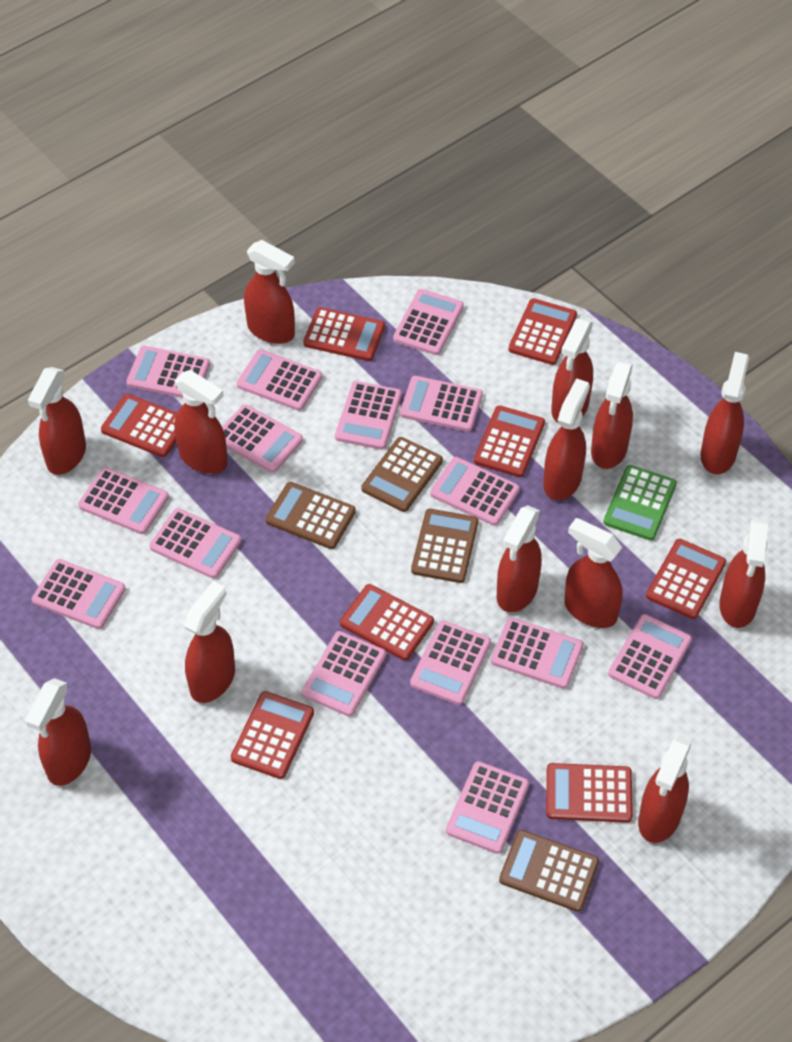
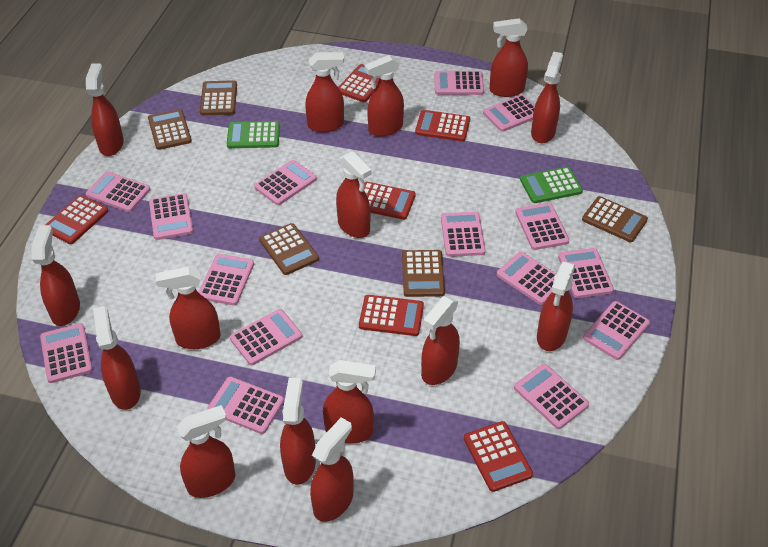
brown calculator: [266,482,356,549] [361,437,443,512] [411,509,478,583] [499,830,599,912] = 4 -> [148,109,192,150] [200,80,237,115] [259,223,319,275] [402,250,445,297] [582,196,648,242] = 5
green calculator: [603,465,677,540] = 1 -> [227,121,280,148] [520,167,583,203] = 2
red calculator: [101,394,177,457] [231,691,314,779] [303,307,385,361] [340,584,434,660] [474,405,545,477] [508,298,577,365] [546,763,633,823] [646,539,726,619] = 8 -> [45,195,108,244] [338,64,379,102] [359,295,424,336] [364,182,416,220] [415,110,470,141] [464,421,533,492] = 6
red spray bottle: [25,678,91,786] [28,367,86,475] [174,370,228,474] [184,581,235,703] [244,240,295,344] [497,505,542,612] [543,378,590,500] [551,318,593,423] [564,518,623,628] [591,361,633,469] [638,736,692,843] [701,352,749,474] [719,519,768,628] = 13 -> [31,225,80,326] [86,64,124,156] [93,306,141,410] [156,267,221,349] [177,405,235,498] [280,377,316,485] [305,52,344,132] [310,417,354,522] [323,360,376,444] [336,151,371,238] [365,55,404,137] [421,296,460,385] [490,18,528,97] [531,51,563,143] [537,262,575,351] = 15

